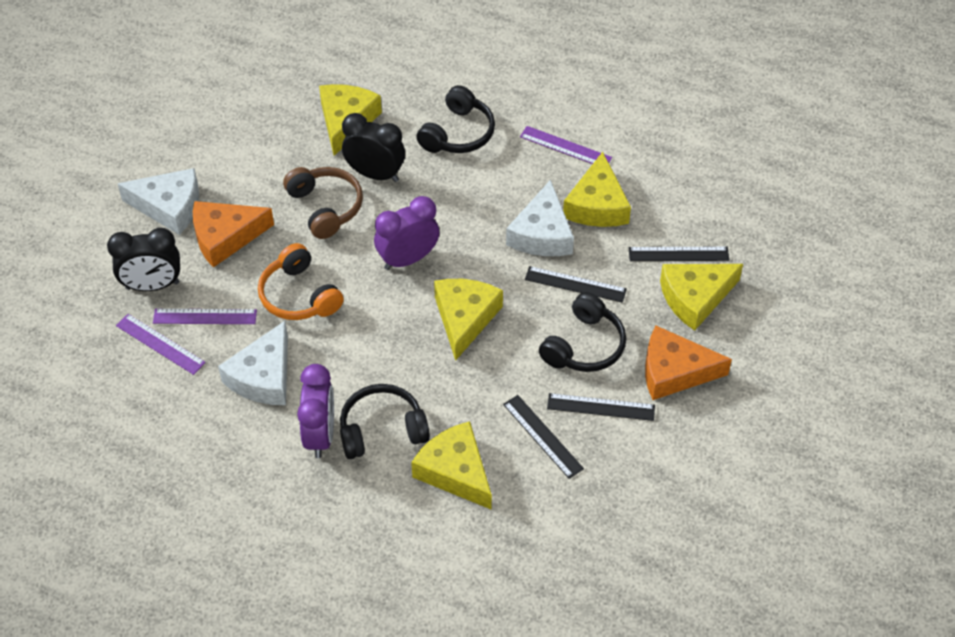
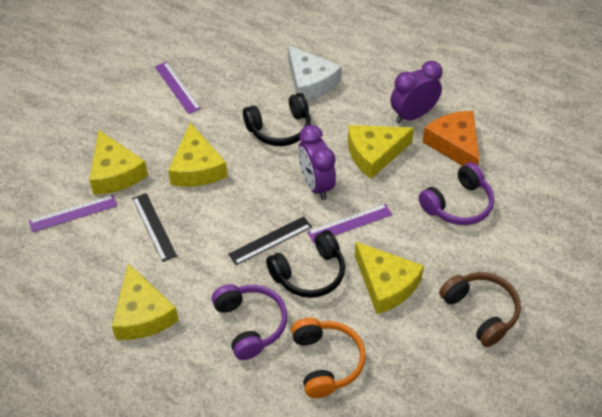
black clock: [107,228,180,291] [342,113,405,182] = 2 -> none = 0
black headphones: [340,384,430,459] [416,85,495,153] [539,292,626,372] = 3 -> [243,93,311,146] [266,230,345,298] = 2
black ruler: [503,395,584,479] [525,266,627,303] [547,393,655,421] [629,247,729,261] = 4 -> [132,193,177,262] [228,217,312,265] = 2
orange cheese: [193,201,274,267] [645,326,732,400] = 2 -> [422,111,479,166] = 1
purple headphones: none = 0 -> [212,284,287,360] [419,162,494,225] = 2
white cheese: [118,168,199,235] [218,321,288,405] [506,180,574,256] = 3 -> [288,45,342,101] = 1

